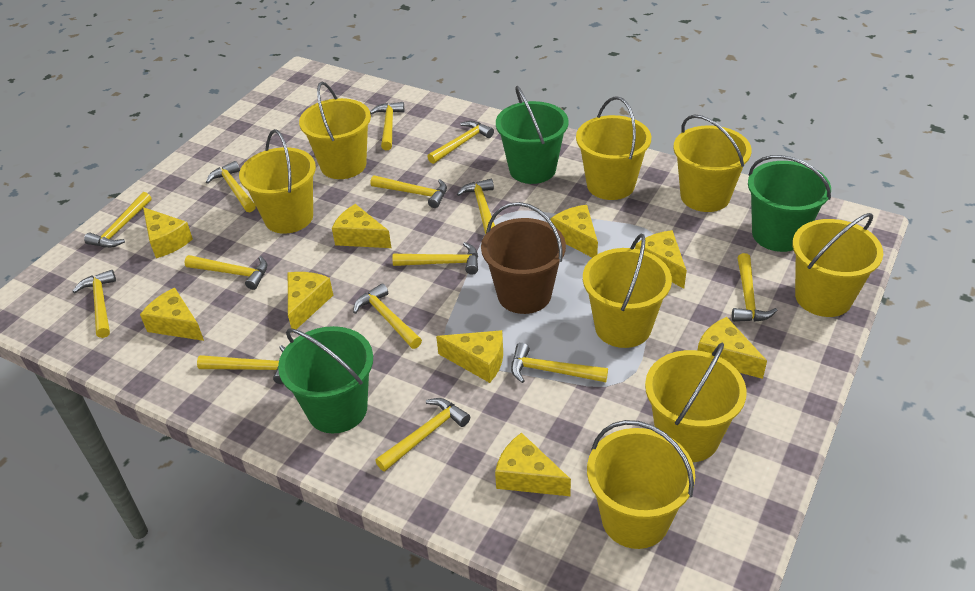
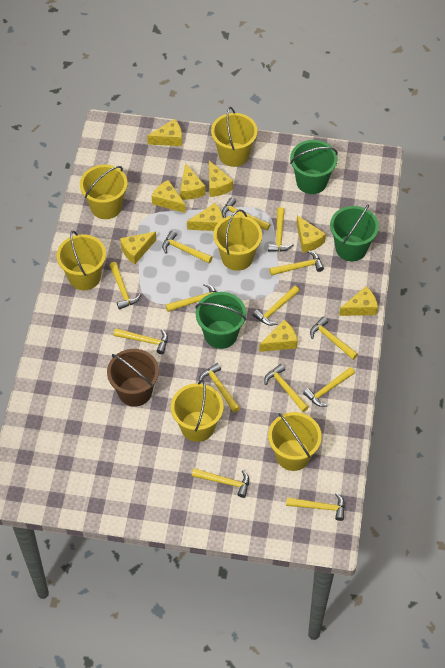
yellow bucket: [239,129,316,234] [299,82,371,179] [576,96,651,200] [583,233,672,348] [587,420,695,549] [645,343,747,462] [673,115,752,212] [792,213,883,317] = 8 -> [57,230,106,290] [80,165,128,219] [171,380,224,442] [211,107,258,167] [213,209,262,271] [268,412,322,471] = 6

